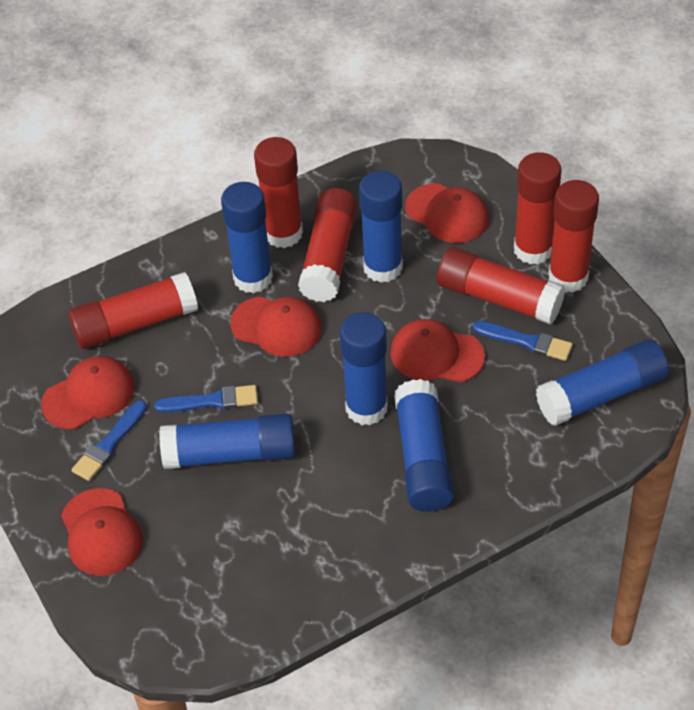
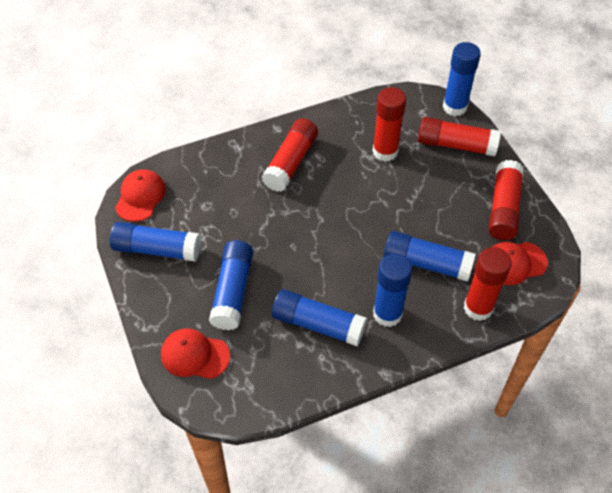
blue brush: [72,400,147,481] [154,385,258,412] [473,321,573,361] = 3 -> none = 0
red cap: [41,356,135,429] [61,488,143,576] [230,296,322,357] [390,319,485,382] [405,183,489,243] = 5 -> [115,169,166,222] [161,328,230,379] [492,242,548,285] = 3
red glue stick: [68,272,198,349] [254,137,303,248] [298,188,358,302] [437,247,565,325] [514,152,561,265] [548,180,599,293] = 6 -> [262,118,318,192] [372,87,406,162] [418,117,501,156] [464,247,512,321] [488,160,524,240] = 5

